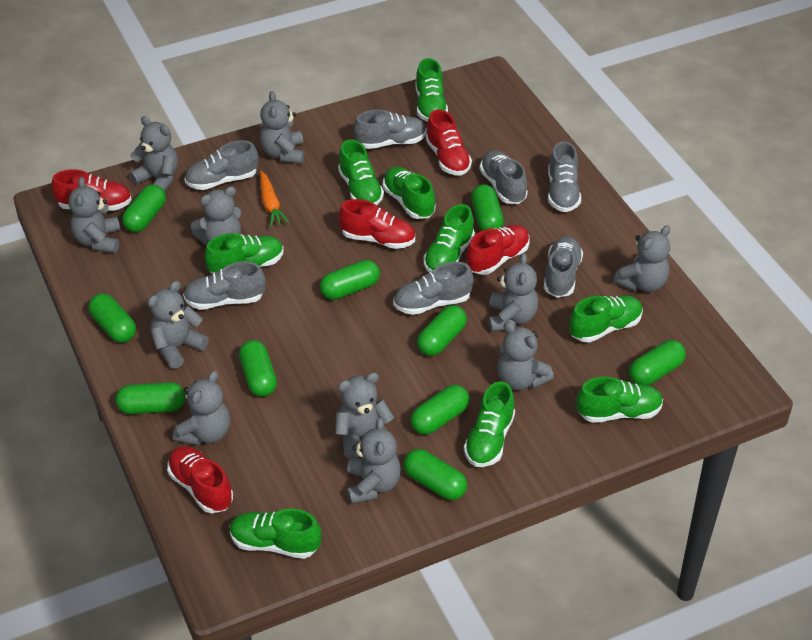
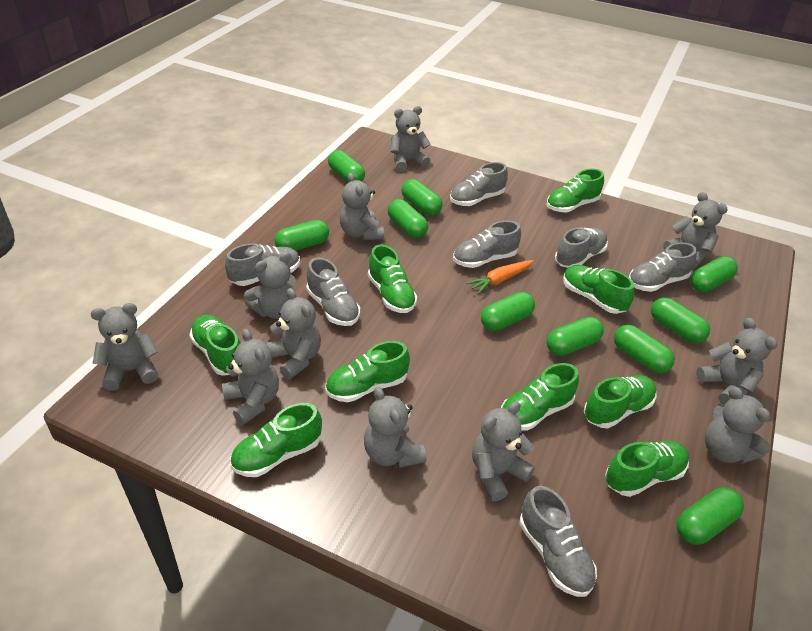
red shoe: [51,169,132,211] [167,446,233,513] [339,199,415,249] [426,109,472,175] [466,225,530,275] = 5 -> none = 0

